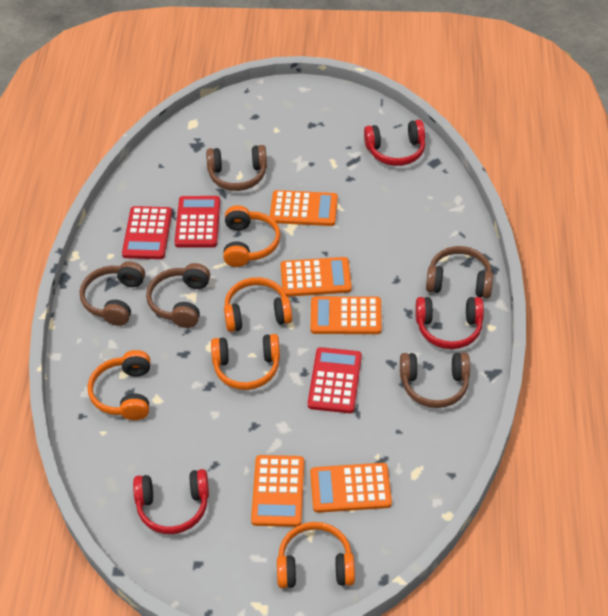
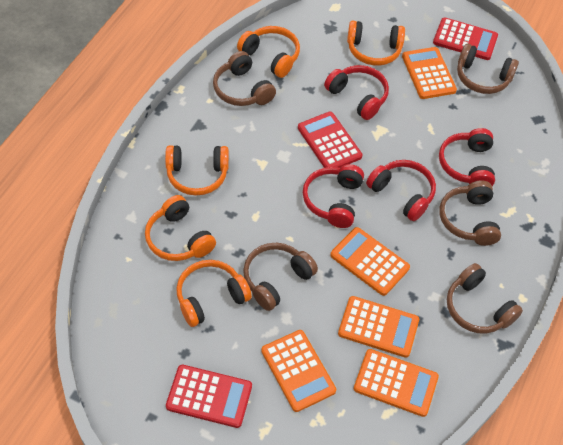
red headphones: [133,469,209,534] [364,120,425,166] [416,297,484,349] = 3 -> [303,164,364,228] [324,65,389,120] [366,160,436,221] [439,128,495,186] = 4

